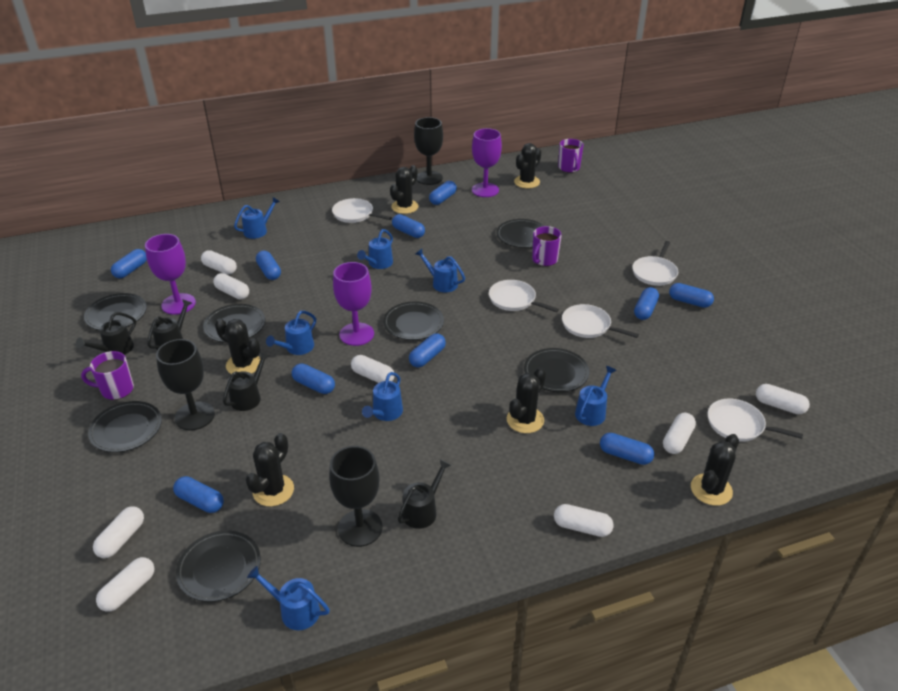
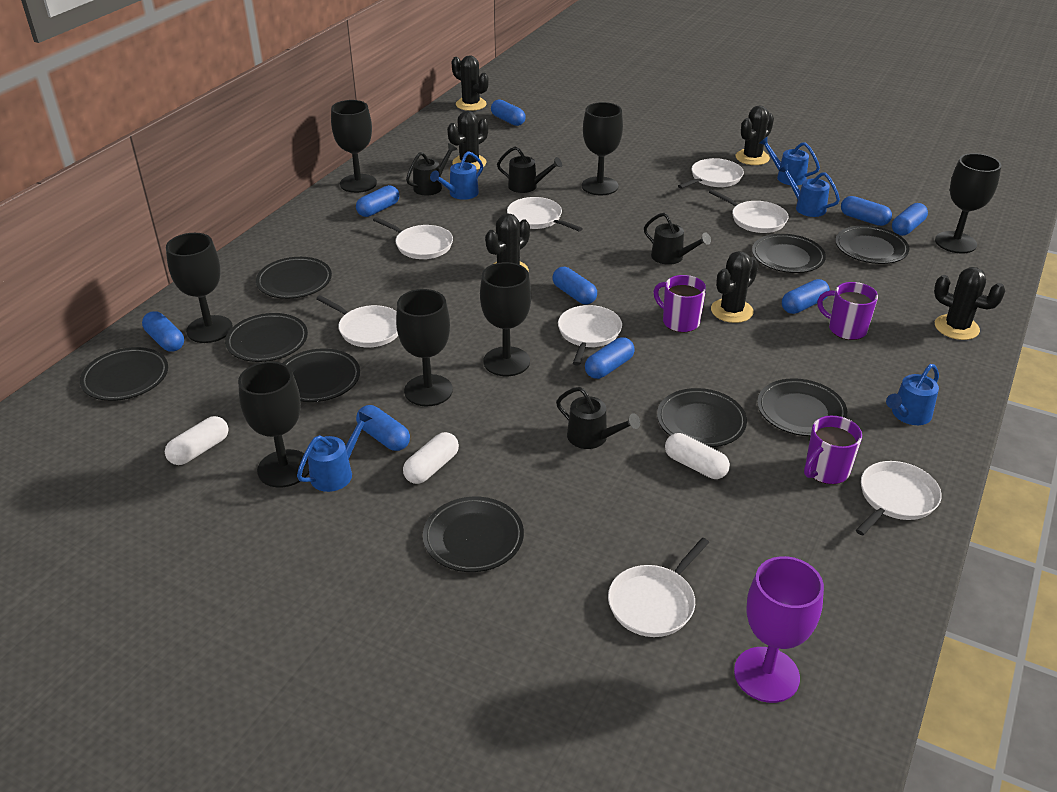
black goblet: [156,339,215,430] [329,446,383,547] [414,117,443,185] = 3 -> [166,233,233,343] [238,361,309,488] [331,100,377,193] [396,289,453,406] [480,262,531,376] [582,102,623,196] [935,153,1001,253] = 7
black plate: [84,293,147,330] [88,401,162,453] [176,531,261,602] [203,304,265,343] [383,301,444,340] [496,219,544,248] [524,348,589,392] = 7 -> [80,347,168,401] [225,313,308,362] [256,257,332,299] [283,348,360,402] [423,497,524,572] [657,388,747,447] [752,234,826,273] [757,378,847,436] [835,226,909,264] = 9
blue capsule: [111,249,147,278] [173,476,224,513] [256,251,281,280] [292,363,335,394] [392,214,425,238] [409,334,446,367] [429,181,457,205] [600,433,654,465] [634,287,659,320] [669,283,714,308] = 10 -> [142,311,184,351] [356,185,399,217] [356,405,410,451] [491,99,526,126] [552,267,597,304] [585,337,635,379] [782,279,830,314] [841,196,892,226] [892,203,928,236] = 9
blue watering can: [234,197,280,239] [247,566,330,630] [266,311,316,355] [357,229,393,269] [362,372,403,421] [416,249,465,292] [575,366,617,426] = 7 -> [297,411,373,492] [430,151,483,200] [759,136,820,185] [778,164,840,217] [886,364,939,425] = 5
purple goblet: [145,234,196,315] [333,262,374,346] [472,128,502,197] = 3 -> [734,556,824,703] = 1
white capsule: [93,506,144,558] [96,557,154,612] [201,250,237,275] [213,273,249,299] [351,355,394,383] [554,504,614,537] [663,413,696,454] [756,384,810,415] = 8 -> [165,416,228,465] [403,432,459,484] [665,433,730,479] = 3
white pan: [332,198,392,223] [489,280,559,313] [562,304,639,338] [632,241,678,286] [708,399,803,442] = 5 -> [316,295,398,347] [373,217,453,259] [507,197,583,231] [558,305,622,366] [608,538,709,637] [678,158,744,189] [709,189,789,233] [856,461,942,535] = 8

